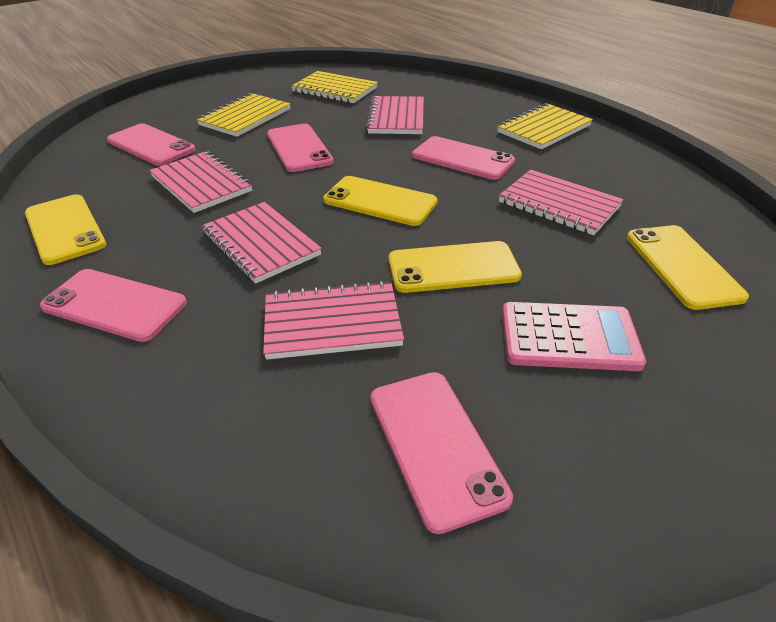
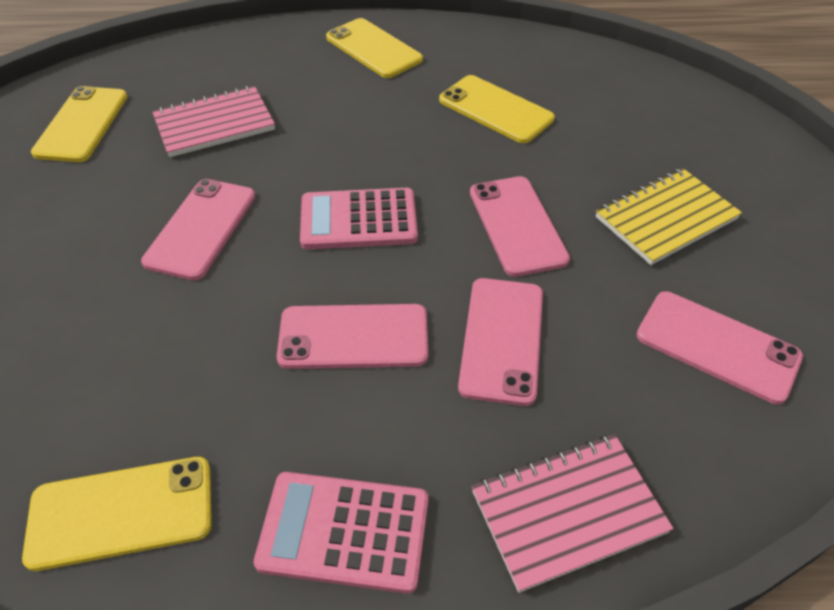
pink calculator: [502,302,646,371] = 1 -> [253,472,428,594] [300,188,418,249] = 2
pink notebook: [149,151,252,213] [201,202,322,284] [263,281,404,360] [366,96,424,134] [499,170,624,235] = 5 -> [152,86,275,157] [472,435,673,593] = 2
yellow notebook: [197,93,290,137] [291,71,378,103] [497,103,593,149] = 3 -> [596,168,742,265] = 1

